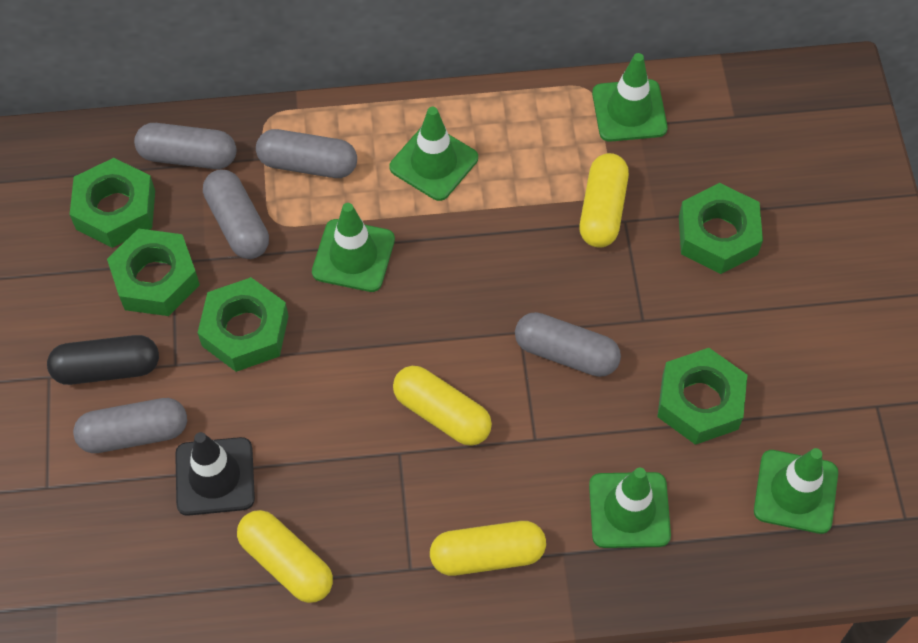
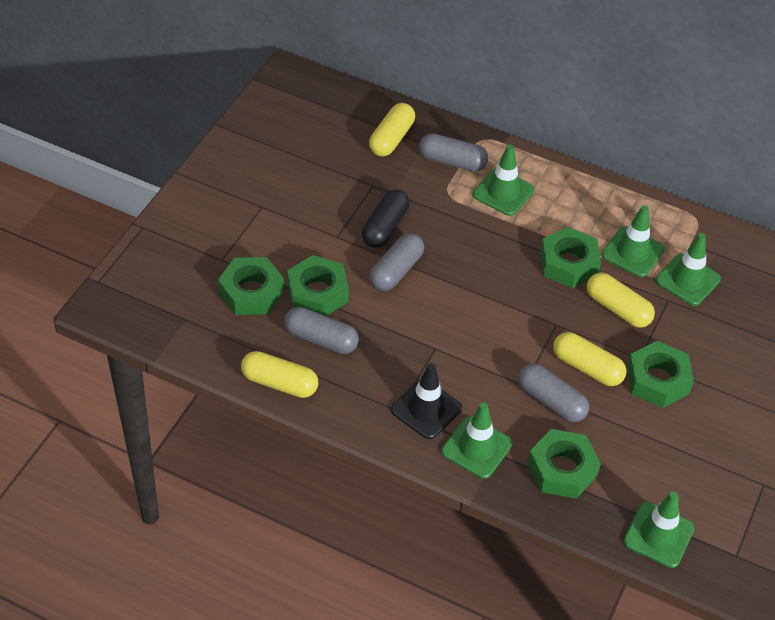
grey capsule: [73,398,187,453] [134,123,236,169] [203,169,269,259] [256,129,357,178] [515,312,621,377] = 5 -> [284,307,359,354] [369,233,424,291] [419,133,488,172] [518,363,589,422] = 4

